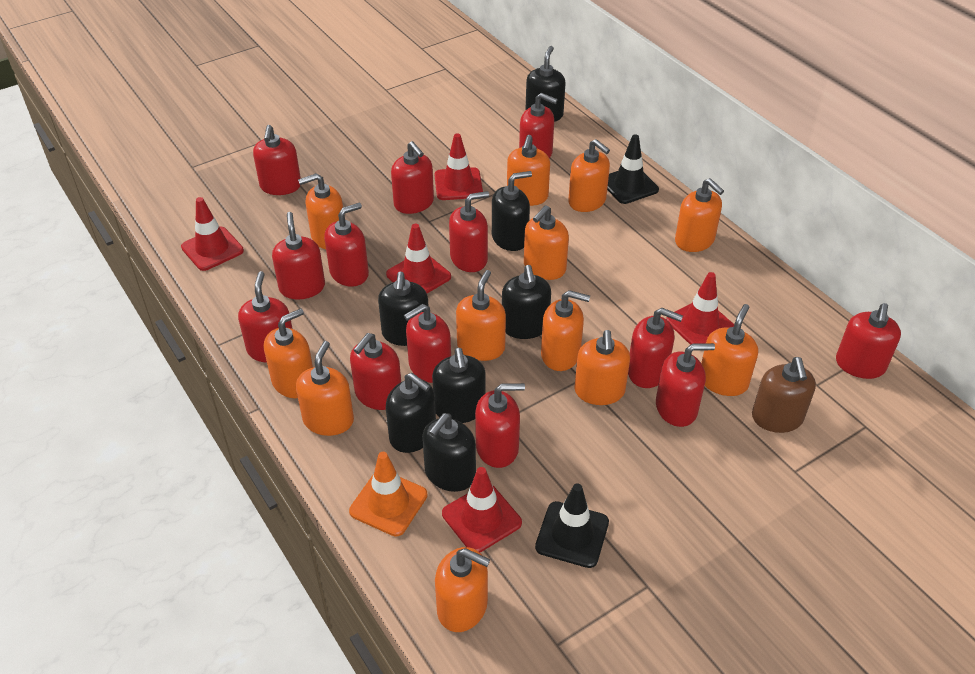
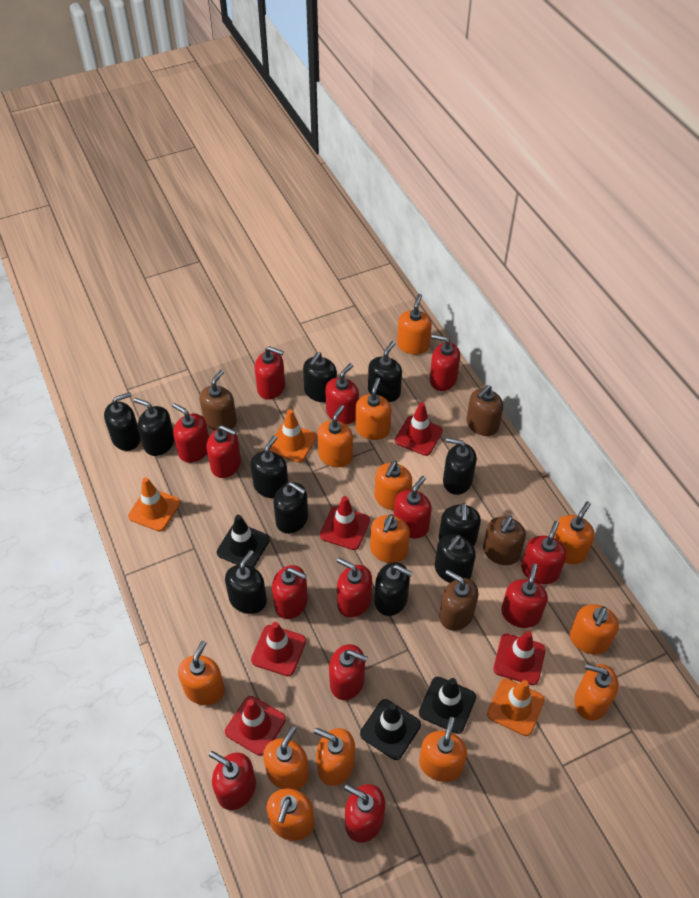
black soap dispenser: [378,271,429,346] [386,373,436,453] [422,413,476,492] [432,348,486,423] [492,171,532,251] [502,265,551,339] [525,46,565,122] = 7 -> [104,392,141,451] [134,398,174,456] [225,550,267,614] [250,436,288,498] [273,482,308,534] [303,352,337,402] [368,341,402,402] [375,562,413,616] [435,535,476,583] [439,503,481,546] [443,438,476,495] = 11
black traffic cone: [535,483,609,568] [607,134,659,204] = 2 -> [217,515,270,567] [360,699,421,760] [419,677,476,734] = 3
brown soap dispenser: [752,357,816,433] = 1 -> [199,370,237,430] [439,570,478,631] [467,385,503,436] [483,516,526,565] = 4
orange soap dispenser: [264,308,313,398] [296,341,354,436] [298,173,343,249] [435,547,490,632] [456,270,506,361] [507,135,550,206] [524,205,569,280] [541,290,590,371] [568,139,610,212] [574,330,630,405] [675,178,724,252] [701,304,758,396] = 12 -> [178,641,225,705] [263,726,309,790] [266,789,315,841] [314,728,355,786] [317,405,353,467] [355,378,391,440] [370,514,410,563] [375,461,412,510] [397,294,432,354] [419,717,467,782] [554,501,595,564] [570,604,619,655] [574,663,618,721] = 13
orange traffic cone: [349,452,428,537] = 1 -> [128,477,181,531] [269,409,317,463] [487,678,545,736] = 3

